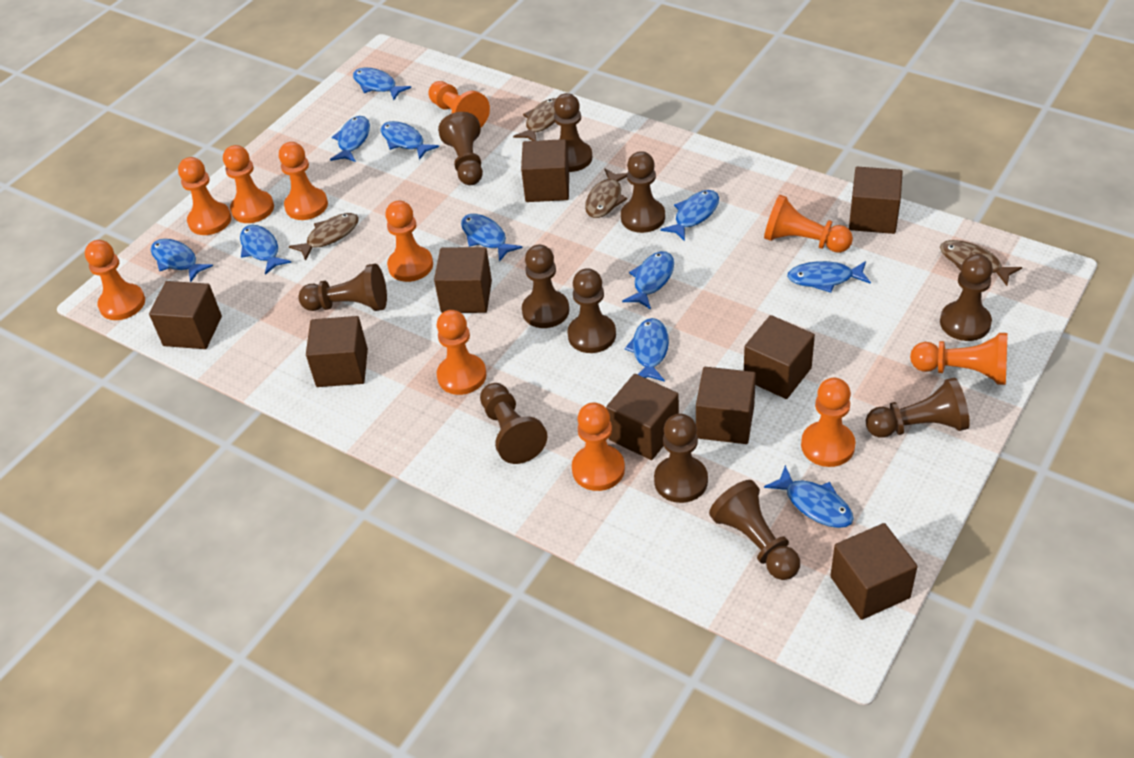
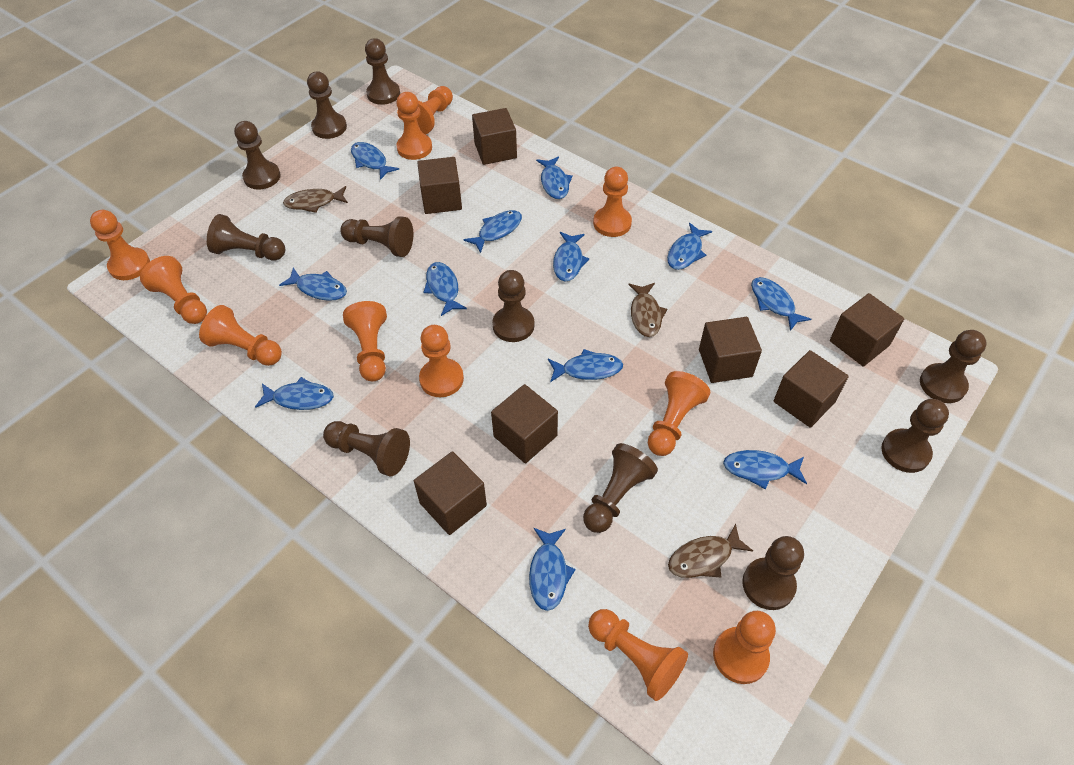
blue fish: [151,239,213,282] [240,225,292,275] [330,116,370,162] [353,68,411,100] [380,121,439,160] [461,214,522,262] [622,251,674,310] [625,318,669,382] [660,190,719,241] [764,465,854,528] [787,261,871,293] = 11 -> [255,377,334,410] [279,268,347,301] [351,142,399,180] [423,262,467,316] [464,210,522,253] [529,528,576,611] [536,156,573,199] [548,349,623,382] [553,232,589,281] [667,223,712,270] [723,450,807,489] [751,277,811,331] = 12
brown cube: [149,281,222,349] [306,316,368,387] [434,247,492,313] [521,139,569,202] [606,374,679,460] [696,367,756,444] [744,315,815,399] [830,523,918,620] [849,167,903,234] = 9 -> [414,451,487,535] [417,157,462,214] [472,108,517,165] [491,384,558,463] [699,317,762,383] [774,350,849,428] [830,293,904,367] = 7
brown fish: [289,213,359,261] [513,98,557,141] [585,169,628,218] [940,240,1022,286] = 4 -> [283,186,348,213] [628,283,667,337] [668,524,753,578] = 3

